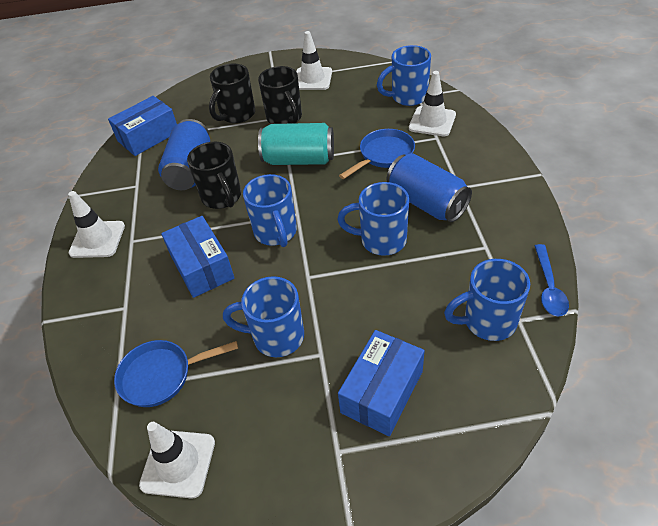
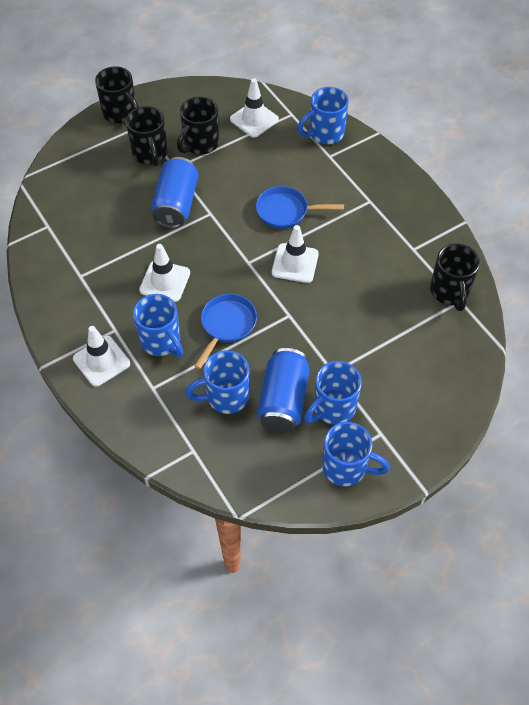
black mug: [187,142,241,209] [209,63,255,123] [258,66,302,124] = 3 -> [95,66,139,124] [126,106,167,166] [177,97,219,155] [430,244,480,311] = 4
blue box: [108,96,177,156] [161,216,234,298] [338,330,425,436] = 3 -> none = 0
blue spoon: [535,244,569,316] = 1 -> none = 0
turquoise can: [258,123,334,165] = 1 -> none = 0

